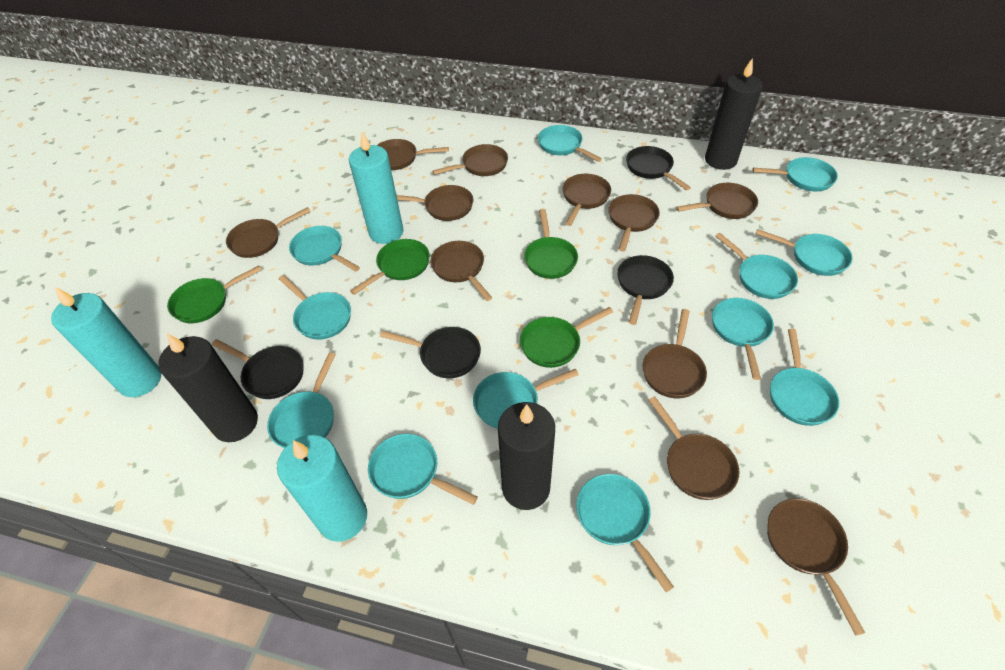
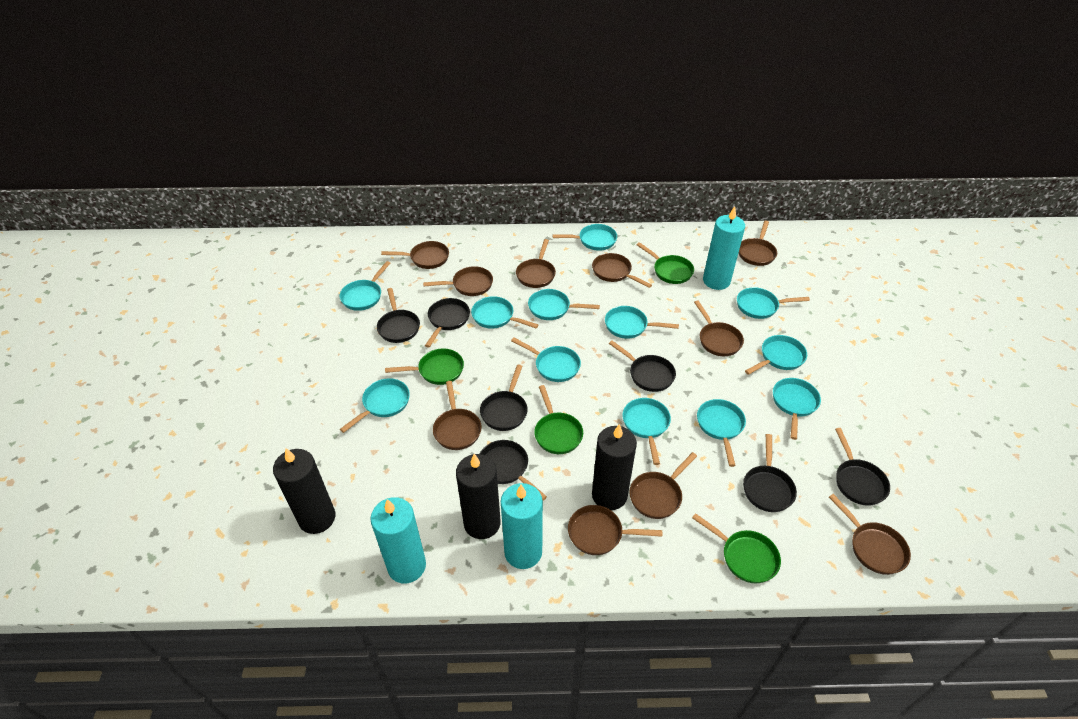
black pan: [212,339,304,399] [380,327,481,378] [617,255,674,325] [626,146,691,190] = 4 -> [377,288,420,343] [425,298,470,348] [480,365,528,431] [480,440,547,501] [609,340,676,392] [743,434,797,512] [835,428,890,506] = 7
brown pan: [226,207,311,258] [376,139,449,170] [396,185,473,221] [430,241,492,301] [432,144,508,176] [562,174,611,226] [608,194,660,252] [642,309,707,398] [649,396,739,500] [676,183,758,219] [767,498,865,636] = 11 -> [381,241,449,269] [423,266,493,296] [433,381,482,450] [516,239,556,288] [568,505,662,555] [592,253,652,288] [629,452,697,519] [694,300,744,356] [739,221,777,266] [829,494,911,575] = 10

